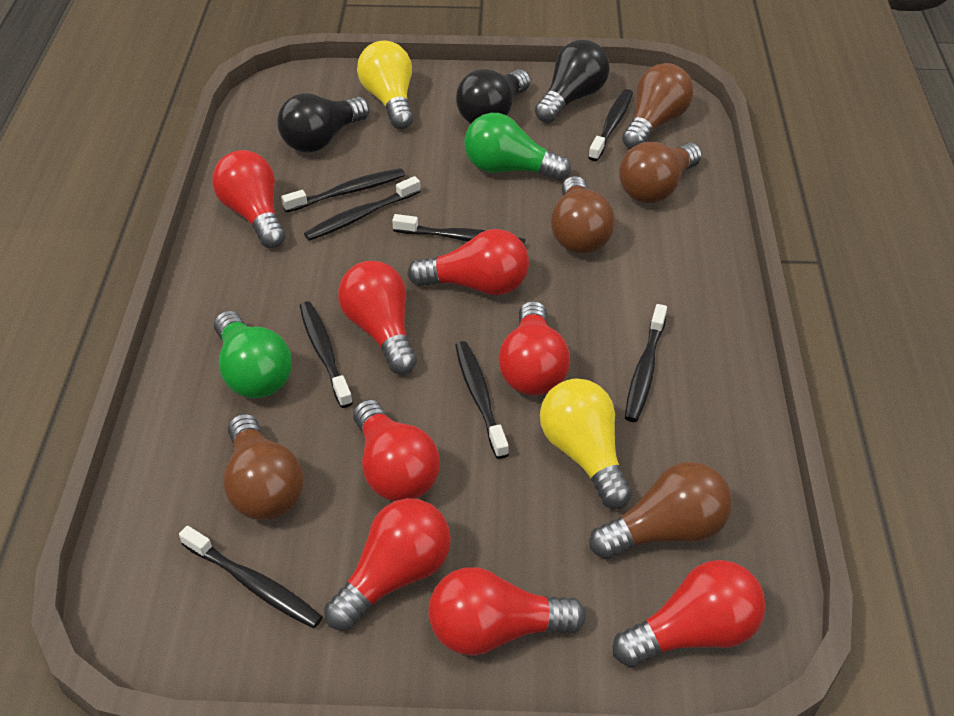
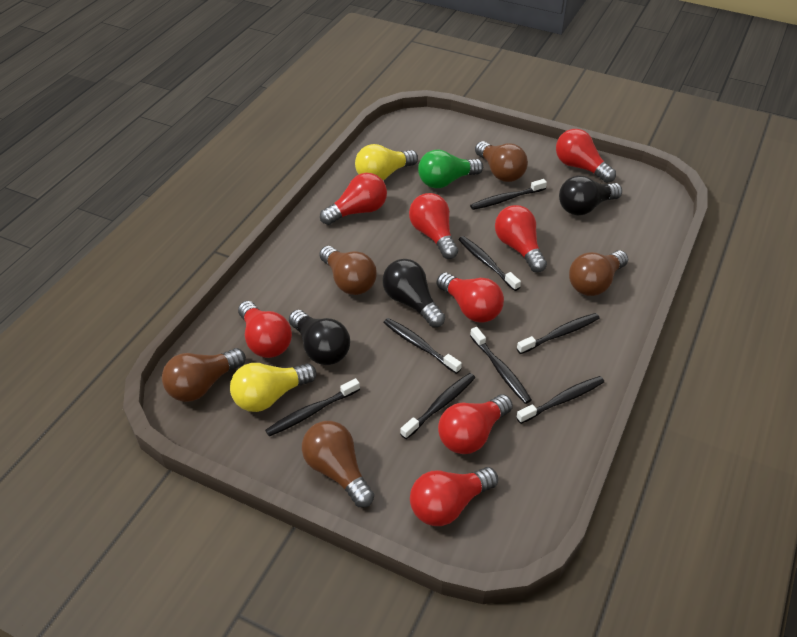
green light bulb: [214,311,292,399] [464,113,571,181] = 2 -> [418,150,483,188] = 1

